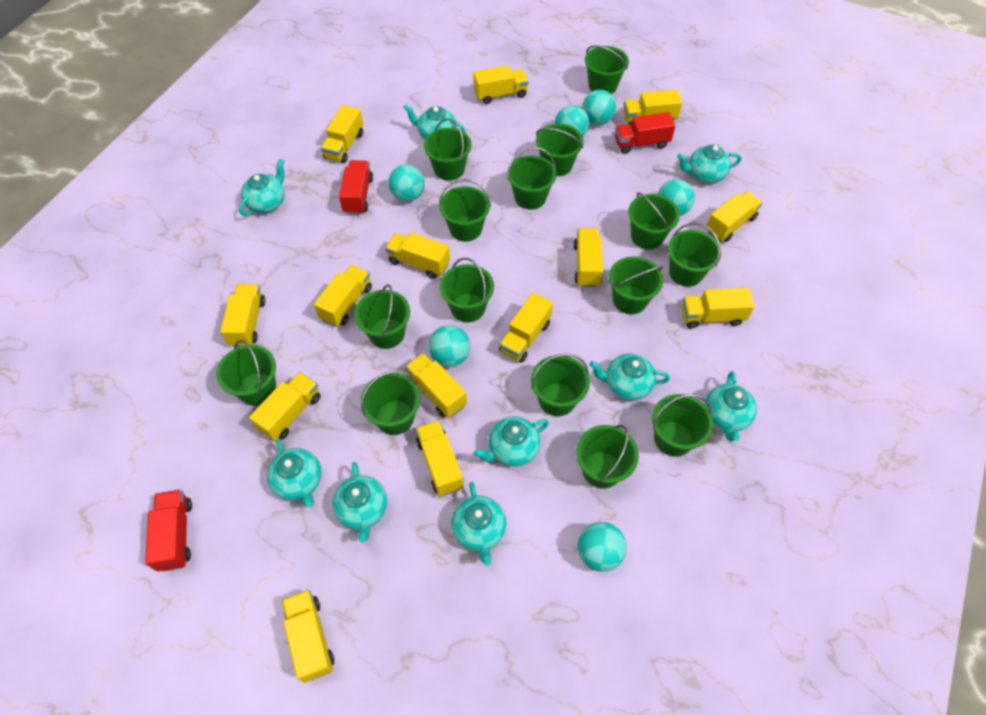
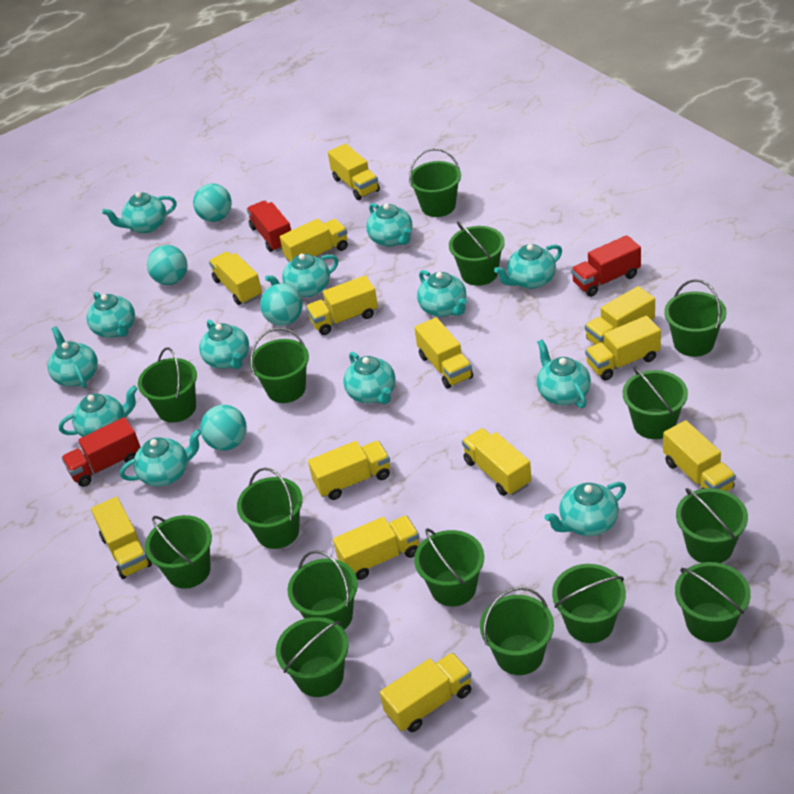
turquoise ball: [388,164,425,202] [429,325,470,367] [555,105,589,136] [578,522,627,572] [582,90,616,125] [658,179,695,216] = 6 -> [147,245,187,285] [193,183,232,222] [200,405,247,451] [260,284,302,326] = 4
turquoise teapot: [239,159,285,216] [267,439,322,507] [332,462,387,543] [404,104,466,140] [451,482,506,566] [474,416,549,467] [589,353,670,400] [677,145,741,183] [705,371,757,442] = 9 -> [48,326,98,388] [59,385,138,437] [87,292,135,338] [102,192,177,233] [120,429,202,487] [199,320,249,369] [265,254,338,297] [343,352,396,404] [366,203,412,247] [417,270,467,317] [494,244,562,289] [537,340,591,408] [545,482,626,536] = 13
yellow truck: [220,284,265,347] [249,372,321,441] [282,590,334,683] [314,265,372,327] [321,105,363,163] [385,232,450,279] [405,353,467,418] [416,420,464,496] [473,65,529,104] [499,292,553,363] [574,228,603,287] [623,90,682,125] [681,288,755,328] [706,191,763,242] = 14 -> [91,497,152,579] [209,251,262,305] [280,219,348,262] [306,275,378,335] [308,441,390,500] [328,143,380,200] [333,516,420,580] [380,652,472,732] [414,317,473,389] [462,428,531,496] [585,286,655,345] [585,316,661,381] [663,420,736,491] = 13

